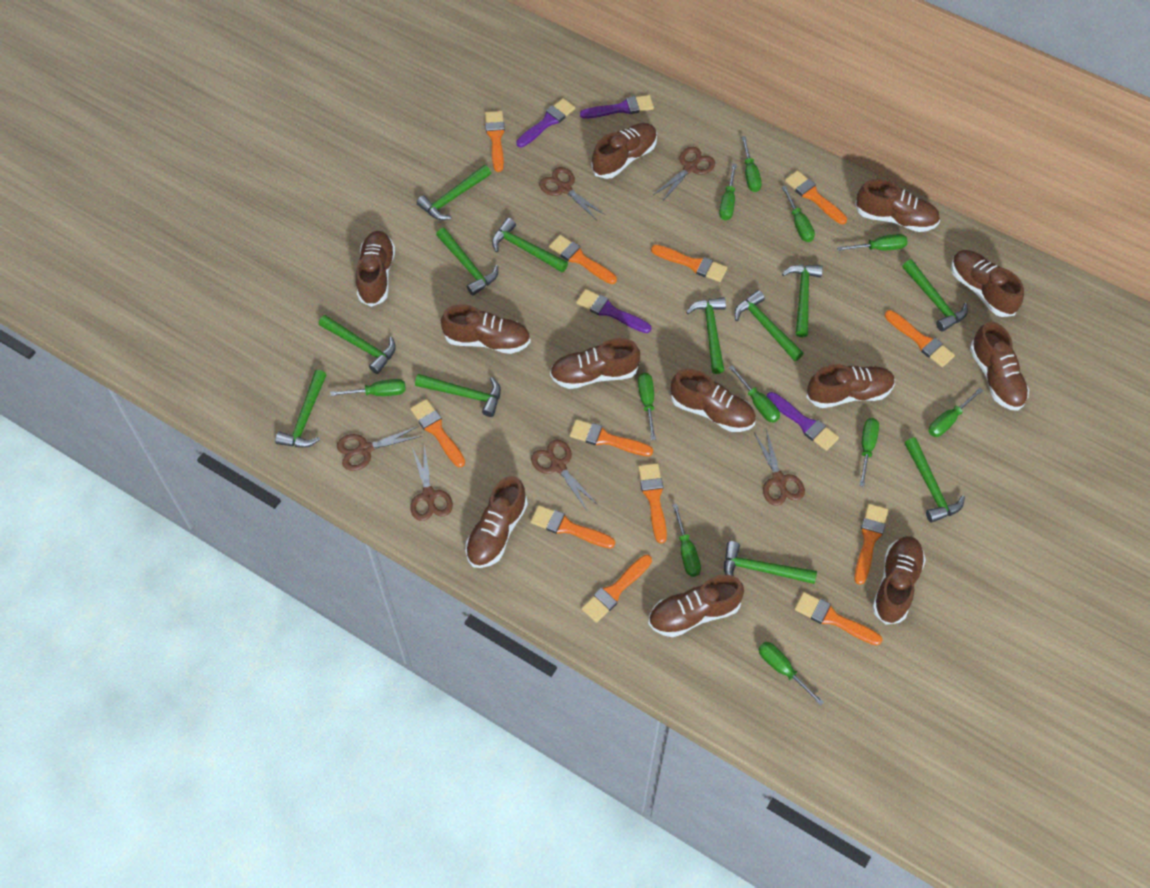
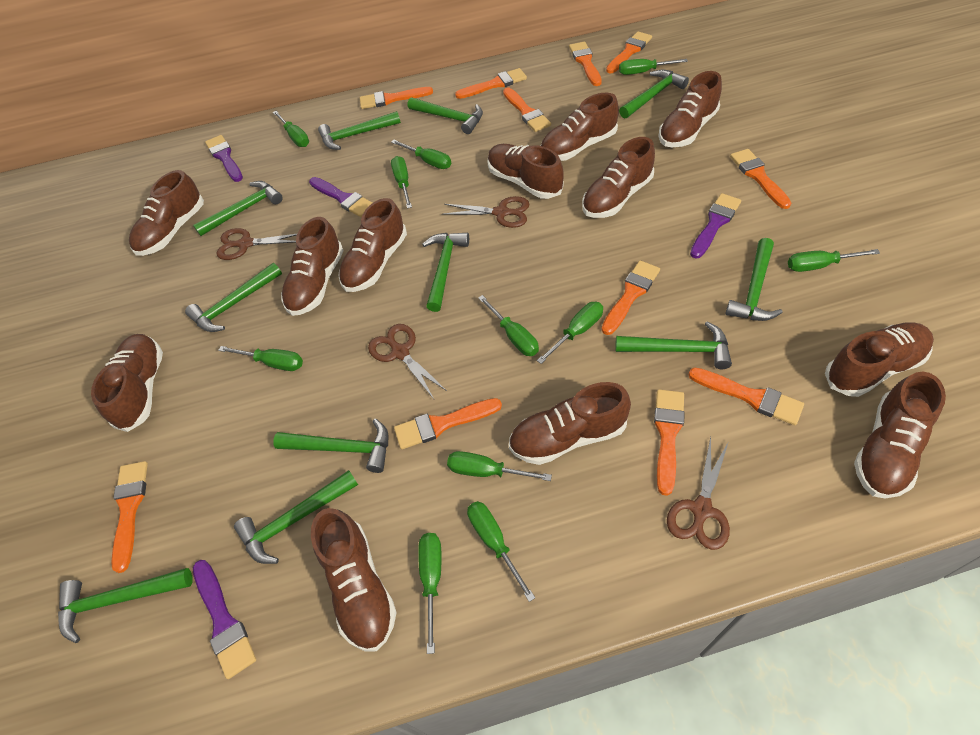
brown scissors: [337,426,422,471] [410,444,453,521] [531,440,598,510] [539,167,605,220] [653,147,715,202] [754,429,805,506] = 6 -> [217,228,298,260] [368,324,447,399] [442,196,529,228] [667,437,730,550] = 4
green hammer: [275,370,327,448] [319,315,396,374] [415,374,501,417] [416,165,491,220] [436,228,498,296] [492,218,568,272] [686,297,726,374] [724,541,817,584] [734,290,804,361] [782,265,823,337] [902,259,968,332] [905,437,965,523] = 12 -> [58,568,193,643] [185,263,282,332] [193,181,283,236] [234,470,358,564] [273,419,388,473] [318,111,401,150] [408,97,483,134] [422,233,469,312] [615,321,732,370] [619,70,689,118] [725,238,783,321] = 11
orange brush: [410,399,465,467] [485,111,505,172] [530,505,615,549] [549,235,617,284] [570,419,653,456] [582,555,652,623] [638,463,667,543] [651,245,728,282] [785,170,847,224] [795,592,882,646] [854,504,888,585] [885,310,955,367] = 12 -> [111,461,148,573] [360,87,433,109] [394,398,502,449] [455,68,527,99] [503,87,551,132] [569,42,602,86] [602,261,660,335] [606,31,652,73] [654,389,685,496] [688,368,804,425] [730,149,791,209] = 11

